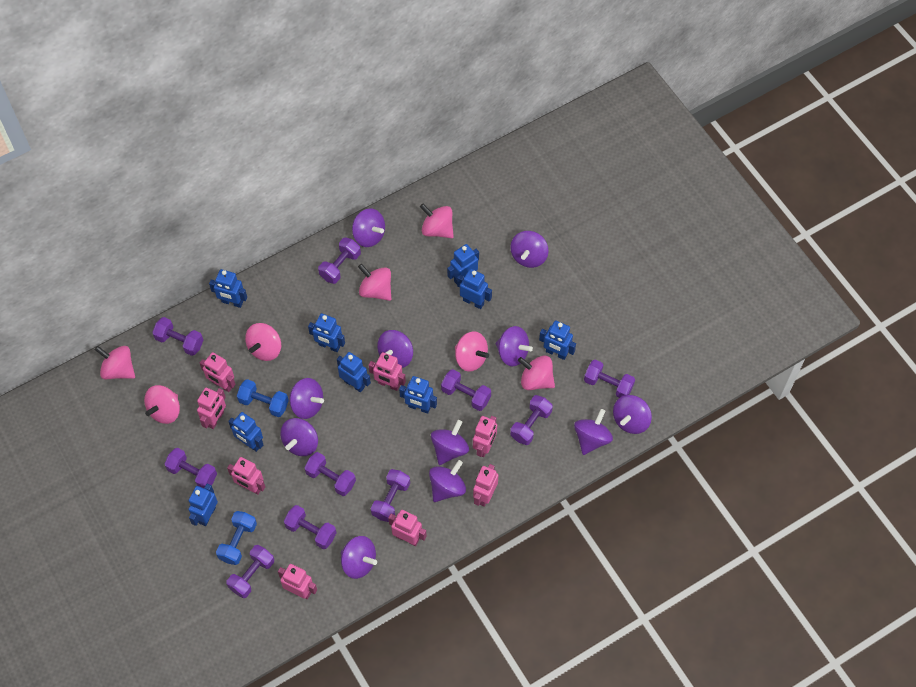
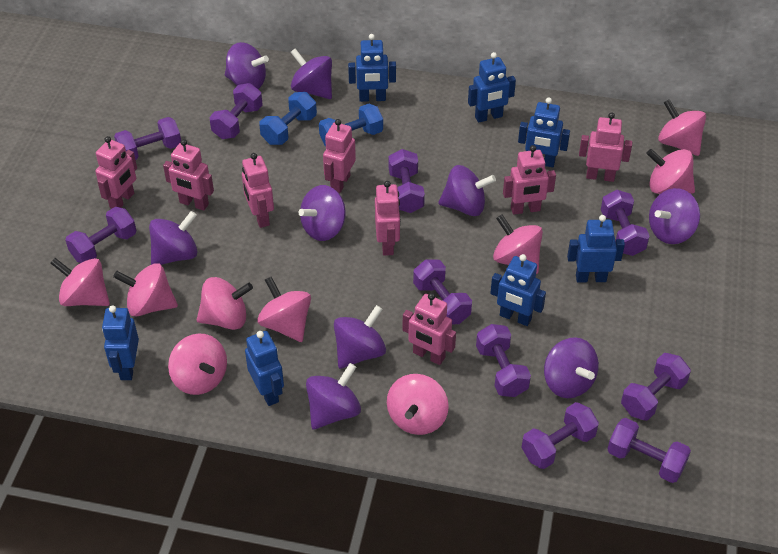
blue robot: [188,484,218,526] [209,269,247,308] [228,412,263,452] [308,313,345,352] [337,352,371,392] [399,376,437,414] [447,244,479,284] [457,269,492,309] [539,320,576,360] = 9 -> [102,305,139,380] [245,331,284,406] [348,34,396,102] [468,52,516,123] [490,254,546,326] [518,97,570,167] [567,215,625,282] = 7
pink spinning top: [95,346,135,379] [144,385,180,424] [245,323,281,361] [358,264,391,301] [420,204,454,238] [455,331,489,372] [518,356,555,390] = 7 -> [50,258,110,306] [113,263,178,317] [168,334,227,395] [197,277,253,330] [257,277,311,342] [387,374,449,435] [493,215,543,274] [646,149,695,194] [658,99,706,156] = 9
purple spinning top: [280,418,318,456] [289,378,324,419] [341,536,377,579] [352,208,385,247] [377,330,413,368] [429,460,466,502] [431,420,469,465] [496,326,533,367] [510,231,549,268] [574,409,613,455] [613,395,652,434] = 11 -> [149,211,198,265] [225,42,269,89] [291,48,332,99] [298,185,346,241] [306,363,361,430] [334,305,386,369] [438,165,496,216] [544,337,599,398] [649,188,700,244] = 9

